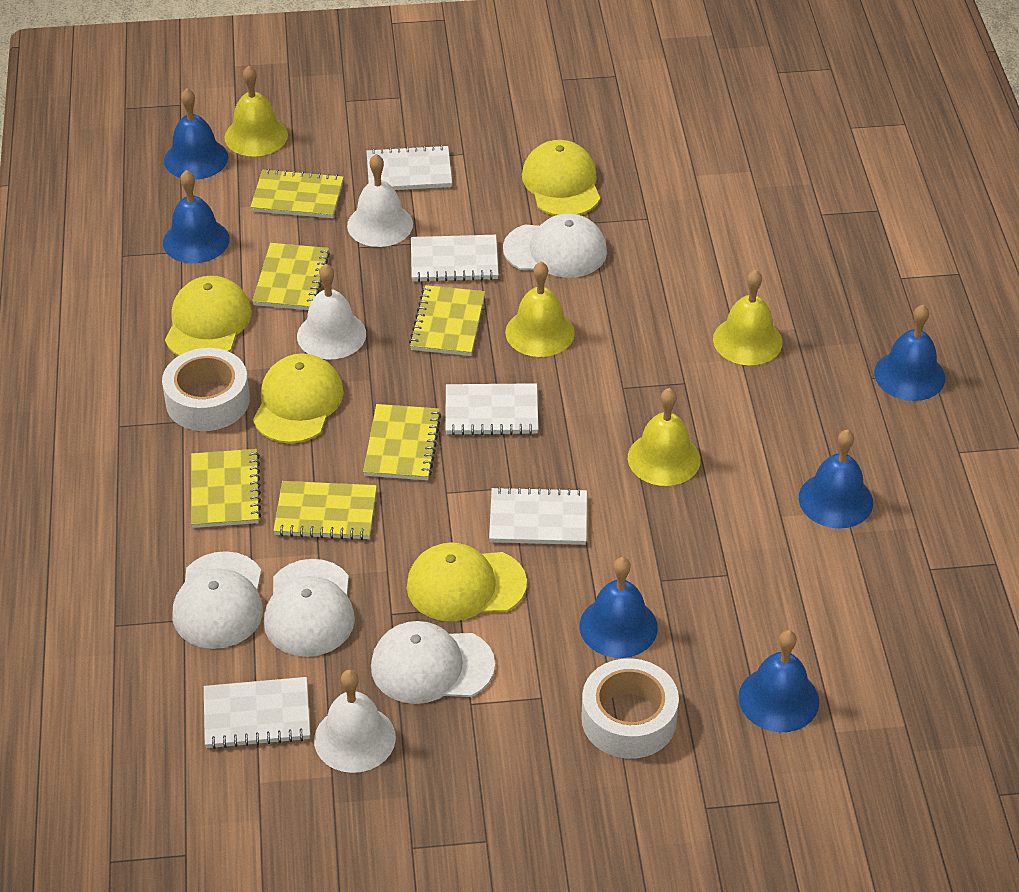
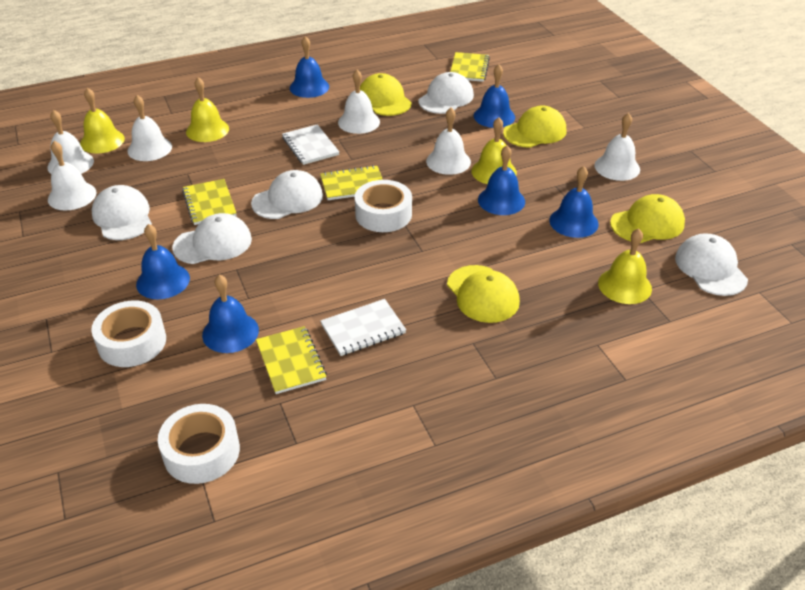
white bell: [297,264,366,360] [314,670,396,773] [347,154,413,247] = 3 -> [47,110,94,174] [48,141,96,211] [127,95,172,161] [338,70,380,134] [426,108,471,175] [594,113,640,181] = 6
white cap: [173,551,263,649] [264,559,355,657] [371,621,495,704] [503,213,607,278] = 4 -> [92,185,152,240] [172,213,252,264] [251,170,323,219] [418,72,474,114] [675,233,748,296] = 5
white notebook: [204,677,310,749] [367,145,452,190] [411,235,499,282] [445,383,538,435] [489,486,587,545] = 5 -> [282,124,339,165] [321,299,406,356] = 2
white tape: [162,348,250,431] [581,658,679,759] = 2 -> [91,301,166,367] [158,404,240,484] [355,180,412,232] = 3
yellow notebook: [191,449,262,528] [250,169,344,218] [252,243,330,310] [273,481,377,540] [363,404,441,480] [409,285,485,356] = 6 -> [182,179,237,225] [256,326,327,394] [320,165,383,200] [450,52,490,82] = 4

